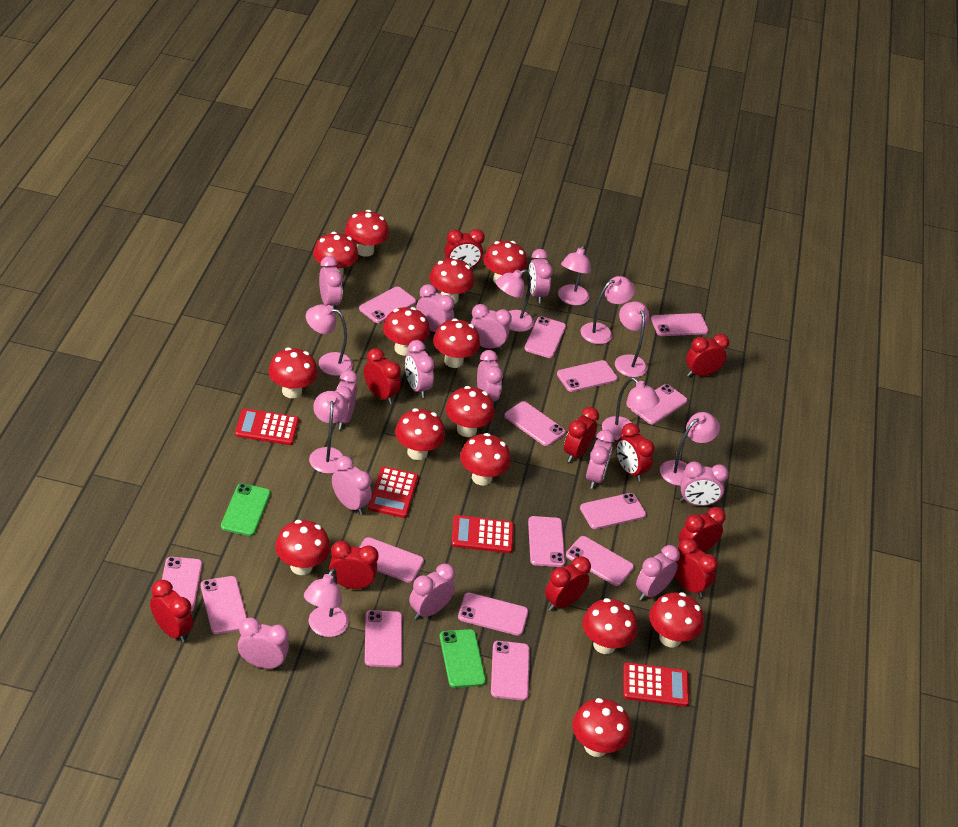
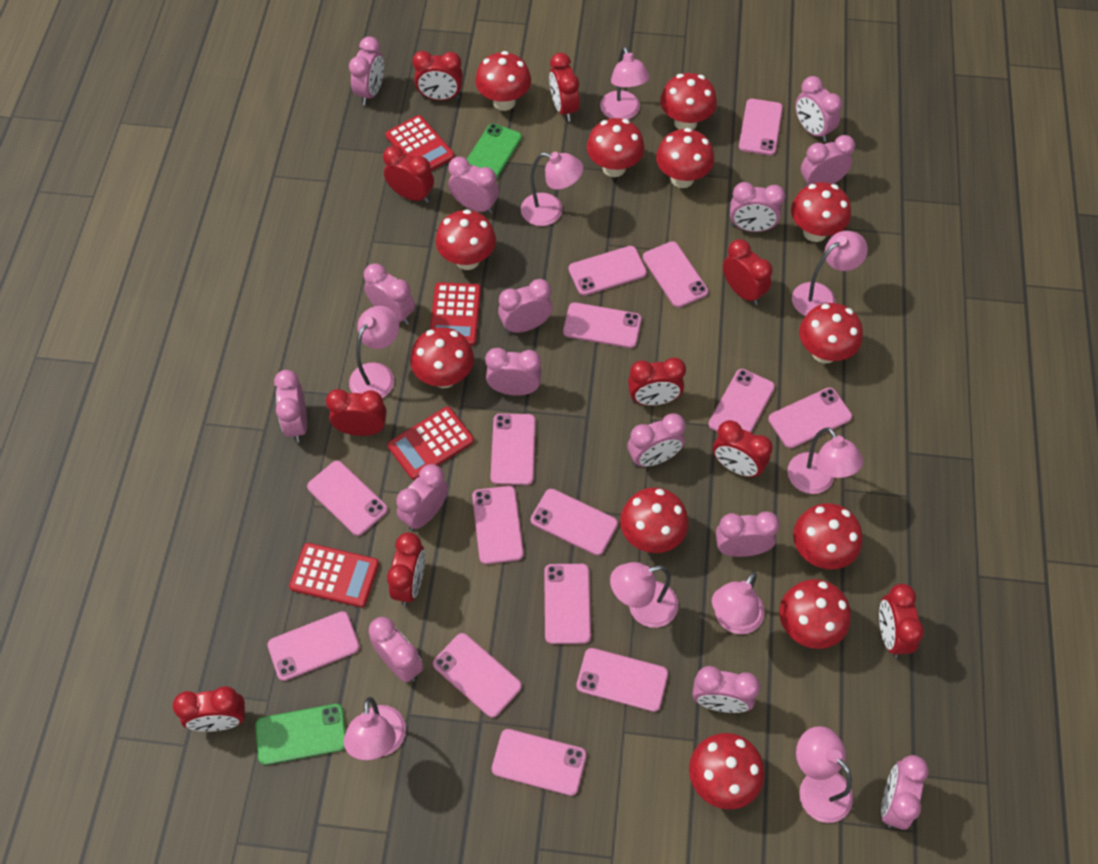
pink clock: [238,618,289,669] [319,256,343,309] [332,456,372,515] [336,370,358,430] [405,340,435,398] [409,563,455,620] [416,284,455,332] [470,304,512,350] [477,350,503,401] [528,249,553,303] [586,430,615,489] [636,545,680,601] [680,461,729,506] = 13 -> [274,370,307,442] [349,37,384,105] [364,263,415,325] [369,617,423,682] [396,464,448,531] [448,156,499,214] [485,348,542,396] [498,279,552,333] [628,413,686,467] [693,666,760,713] [716,512,780,557] [730,182,786,232] [795,76,842,142] [801,135,855,188] [881,755,929,830] = 15
red mushroom: [268,348,318,398] [275,520,330,575] [313,232,358,277] [345,210,389,257] [383,307,430,356] [395,408,445,460] [429,257,474,304] [433,318,480,368] [445,386,495,437] [460,433,511,486] [483,241,527,284] [572,698,631,757] [582,598,637,654] [649,592,704,647] = 14 -> [410,327,474,388] [436,209,496,270] [475,51,531,111] [587,118,644,177] [620,487,689,553] [656,128,714,188] [660,73,717,130] [689,733,765,810] [779,579,851,649] [791,182,851,242] [793,503,863,569] [799,303,863,363] = 12

